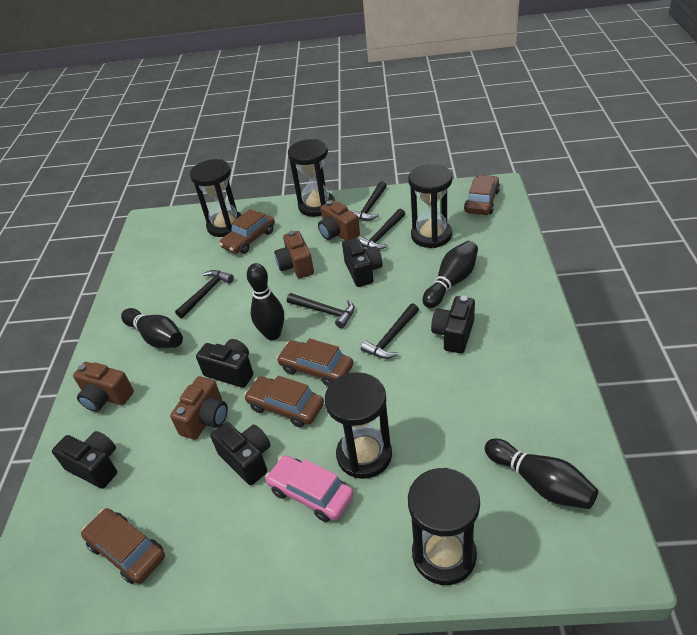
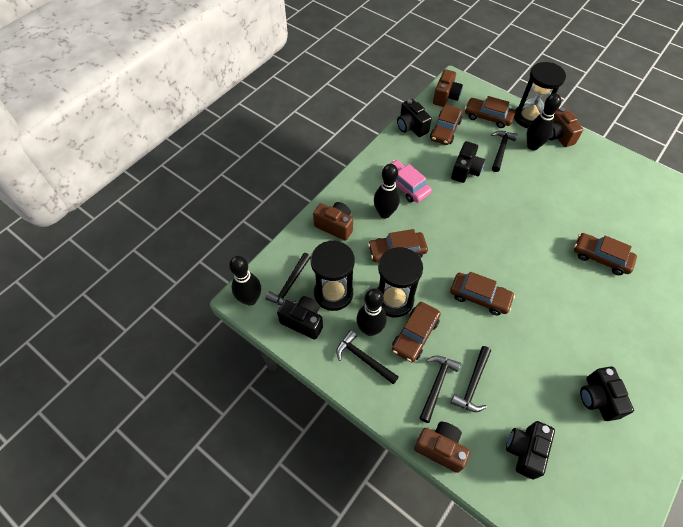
black hourglass: [190,159,242,237] [288,139,335,217] [325,372,392,479] [408,164,452,248] [408,468,480,585] = 5 -> [311,241,355,311] [377,247,423,317] [514,62,566,128] = 3
brown car: [81,508,165,584] [219,209,275,254] [244,376,324,427] [277,338,353,387] [464,175,500,215] = 5 -> [368,229,428,262] [392,302,441,362] [430,104,463,145] [450,272,515,315] [465,96,515,128] [574,233,637,275] = 6

